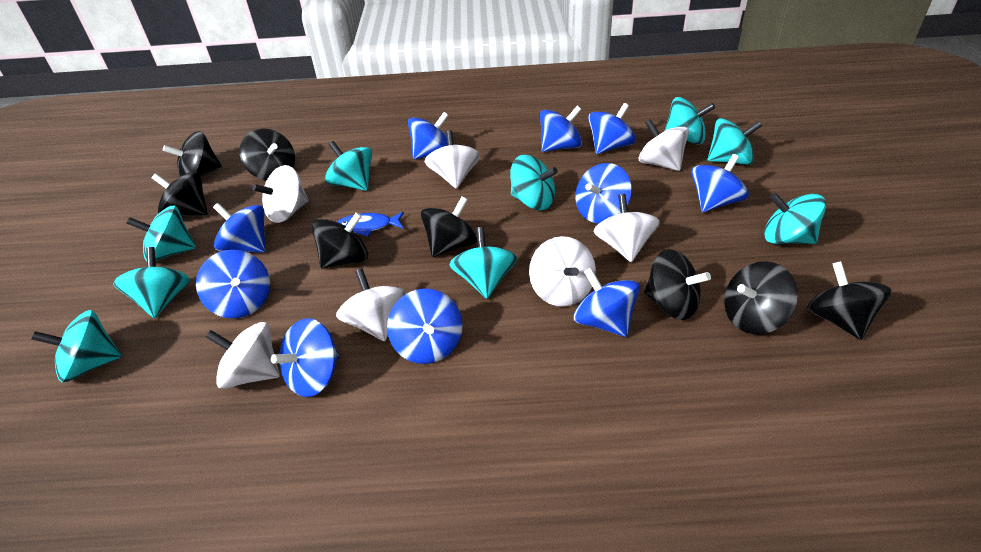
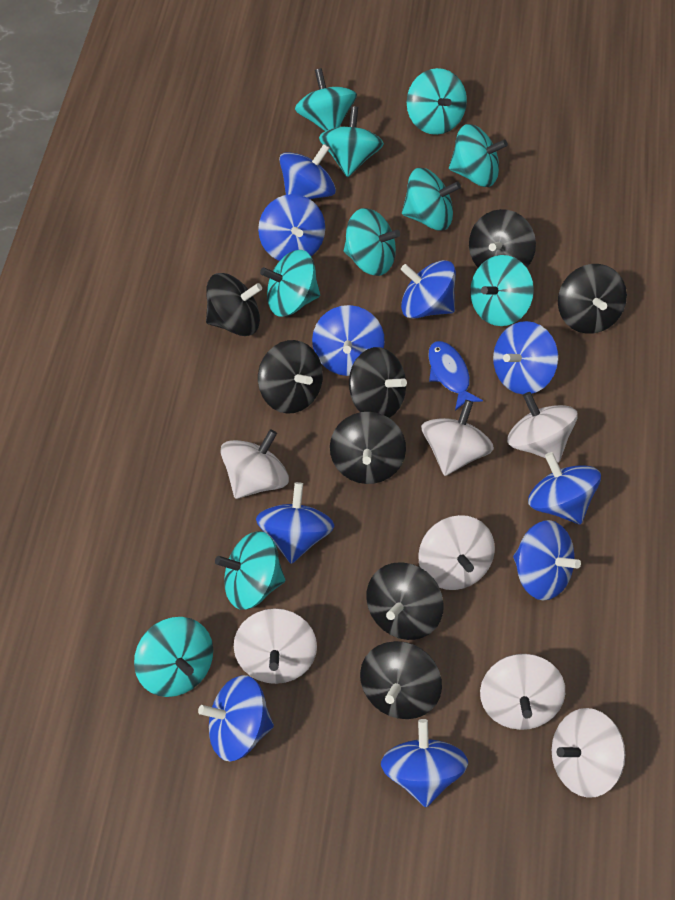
turquoise spinning top: [32,310,122,383] [113,247,190,318] [127,206,196,261] [325,141,372,191] [449,227,517,299] [510,155,558,210] [665,97,715,144] [708,118,762,165] [764,193,826,244] = 9 -> [134,617,213,697] [215,531,285,610] [260,250,320,317] [295,68,357,131] [319,106,384,177] [344,208,400,276] [402,168,461,231] [407,68,467,135] [449,124,508,187] [470,255,534,326] = 10

